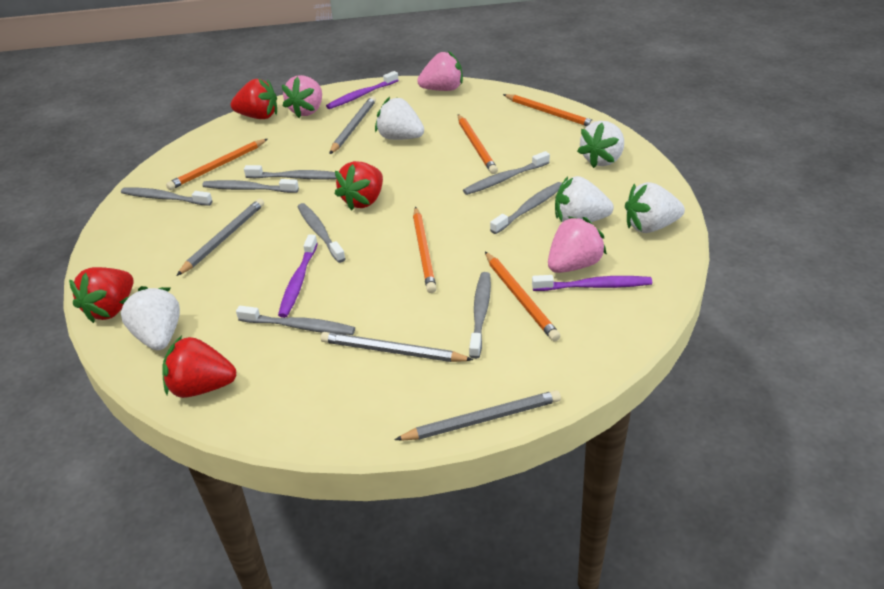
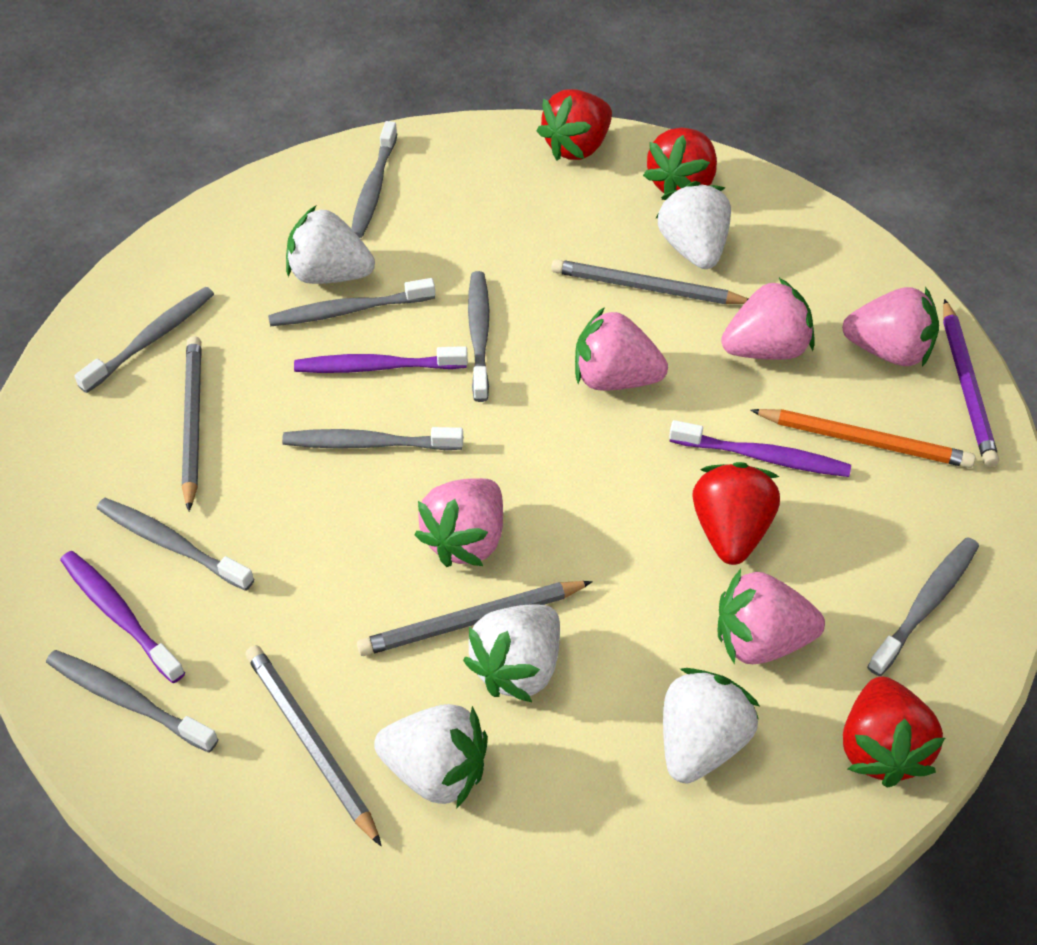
orange pencil: [166,139,267,190] [413,207,436,293] [458,114,498,174] [485,252,561,342] [503,94,596,127] = 5 -> [750,409,976,468] = 1
pink strawberry: [282,75,322,118] [417,51,463,91] [548,216,607,273] = 3 -> [415,478,503,567] [575,307,668,391] [718,569,825,665] [721,278,815,360] [842,287,939,367] = 5
purple pencil: none = 0 -> [943,299,999,467] = 1

